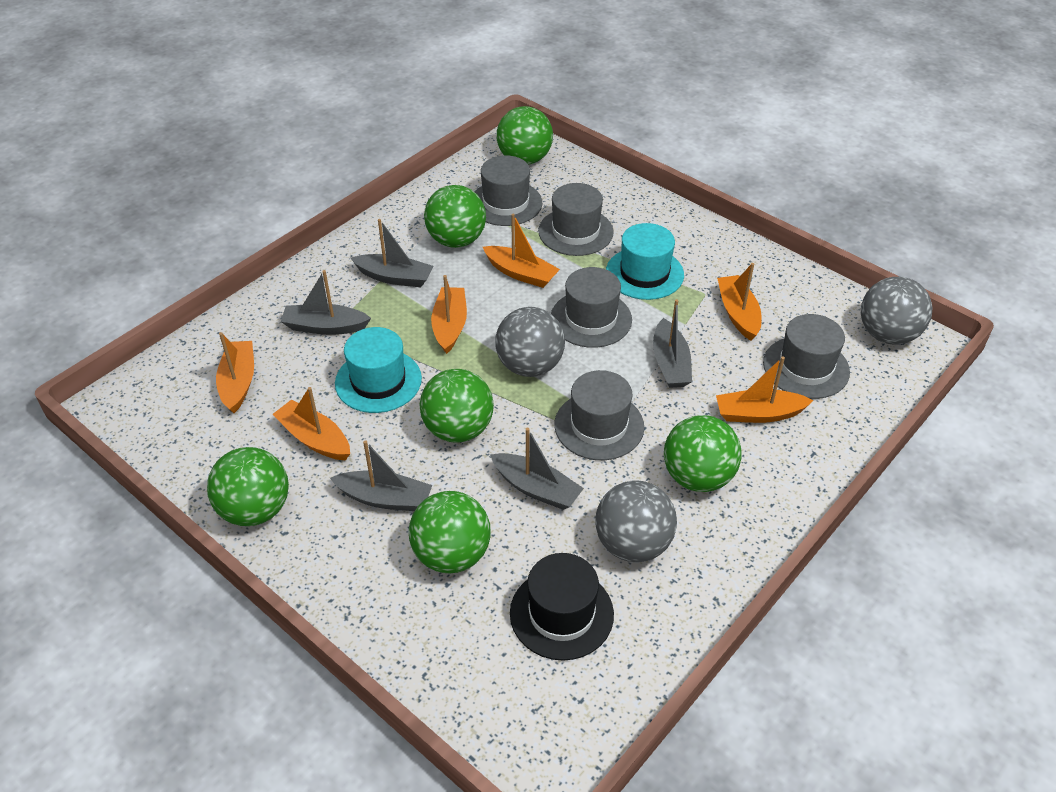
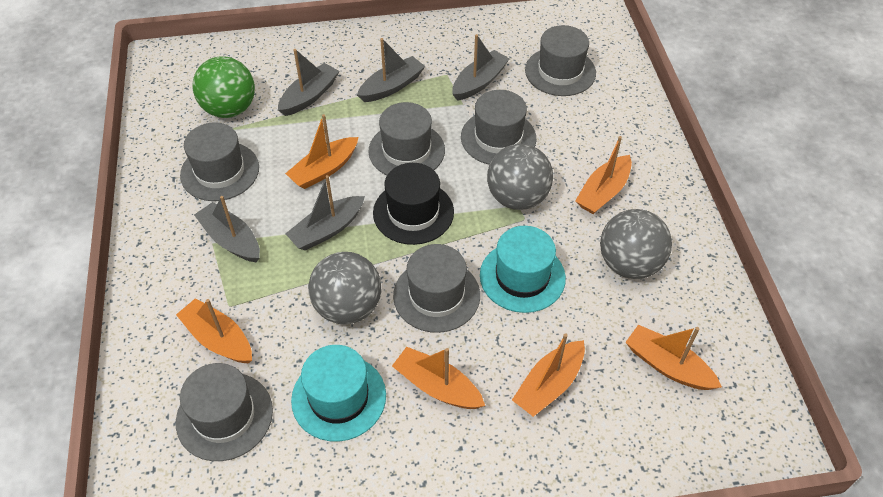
green ball: [207,447,289,526] [409,491,490,573] [419,369,494,443] [424,185,486,248] [497,106,553,164] [664,415,742,492] = 6 -> [193,56,255,118] = 1
grey hat: [474,155,542,226] [538,183,614,256] [551,267,632,348] [554,370,644,460] [763,314,850,399] = 5 -> [176,363,273,461] [180,122,259,201] [368,102,445,175] [393,244,480,333] [461,90,536,165] [525,25,596,96] = 6

